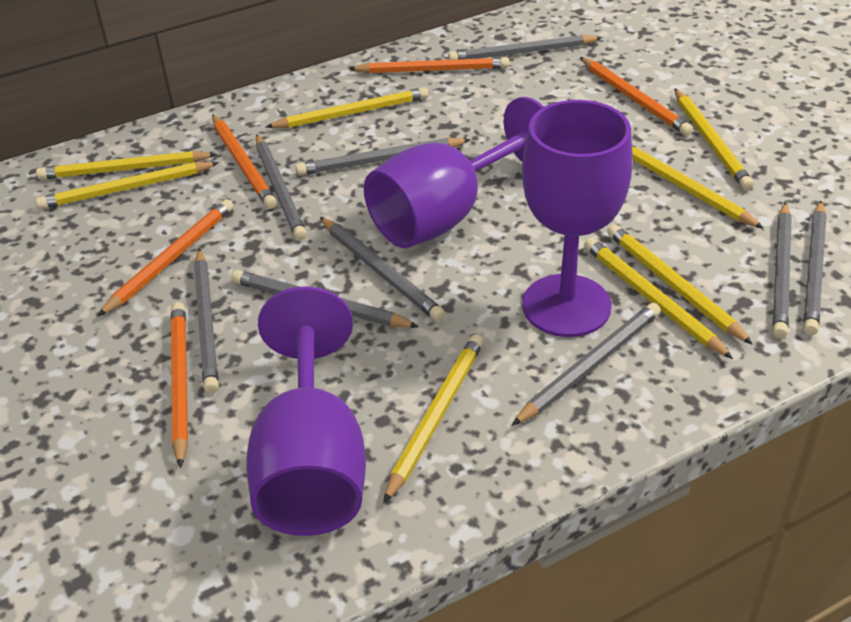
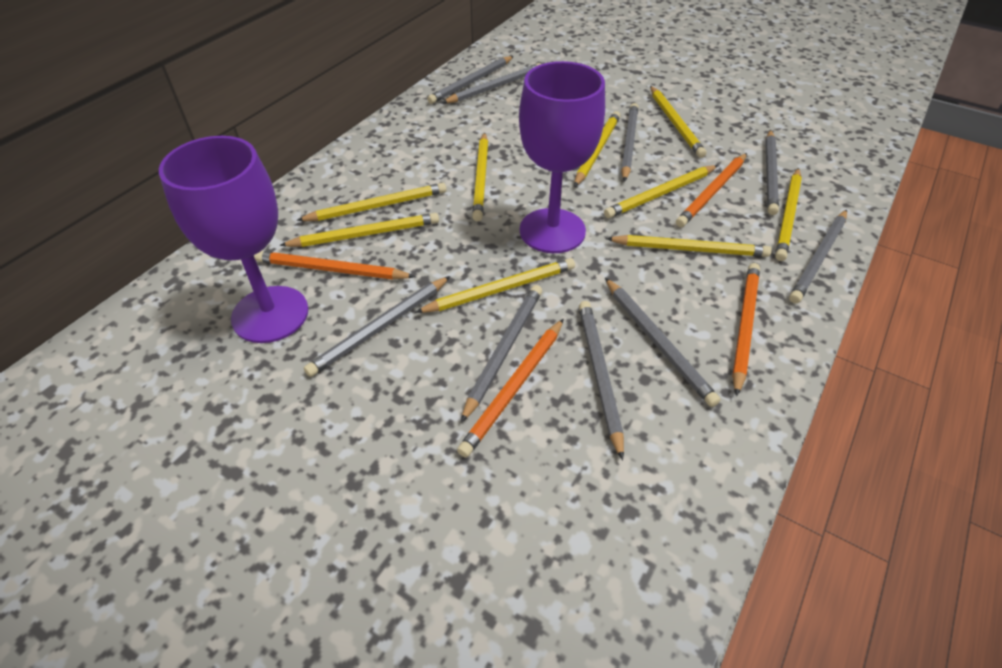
orange pencil: [97,199,234,317] [171,302,188,468] [212,114,277,209] [349,57,509,73] [580,57,693,136] = 5 -> [254,251,416,280] [457,319,564,457] [676,153,747,227] [732,263,760,396] = 4
purple goblet: [246,286,366,536] [364,97,544,248] [522,100,633,337] = 3 -> [159,136,309,343] [519,61,605,253] = 2
yellow pencil: [36,151,217,180] [36,162,219,209] [266,87,429,128] [383,334,484,503] [584,237,733,359] [607,224,753,345] [632,145,764,229] [675,89,754,190] = 8 -> [279,213,439,247] [296,183,447,221] [415,258,575,313] [472,132,488,222] [574,111,620,187] [604,165,718,218] [606,235,772,257] [650,86,706,158] [775,168,802,261] = 9

